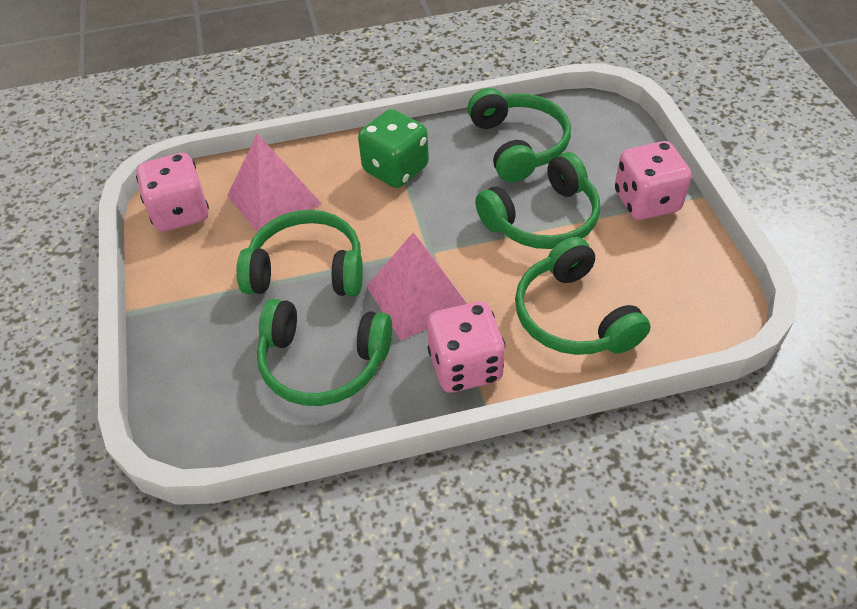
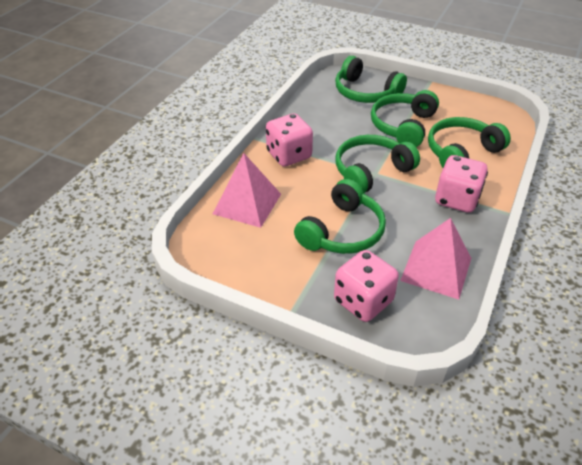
green dice: [358,109,429,188] = 1 -> none = 0

